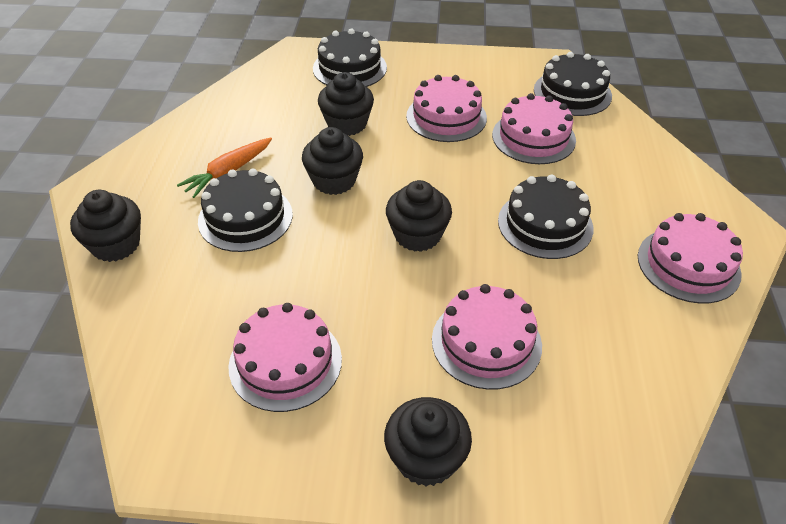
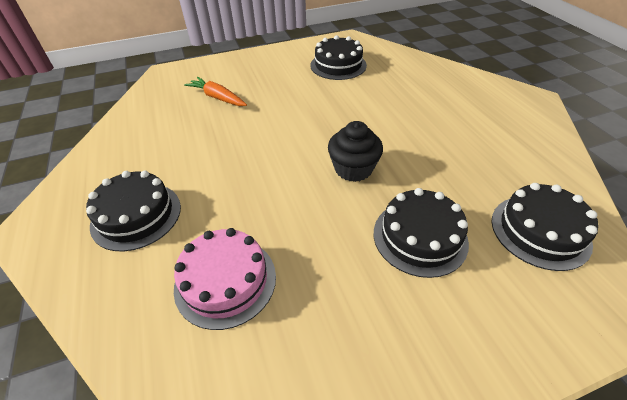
black cupcake: [70,190,141,262] [302,127,363,195] [318,72,374,136] [384,397,472,486] [386,180,452,252] = 5 -> [328,121,383,182] = 1
pink cake: [228,303,342,412] [406,75,487,142] [432,284,542,390] [492,93,576,164] [638,213,743,304] = 5 -> [174,228,276,330] = 1

